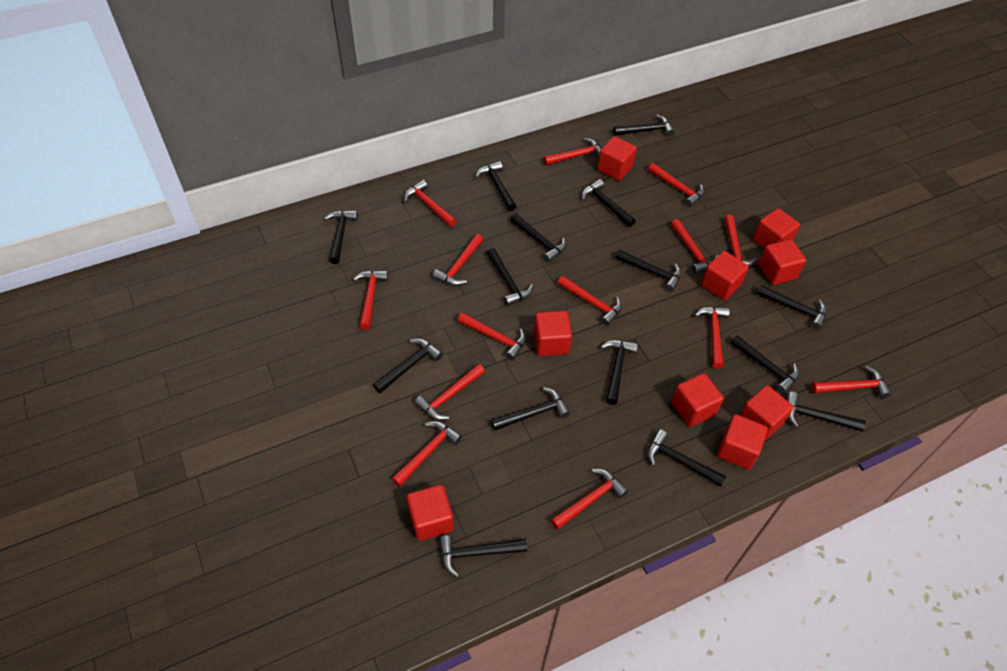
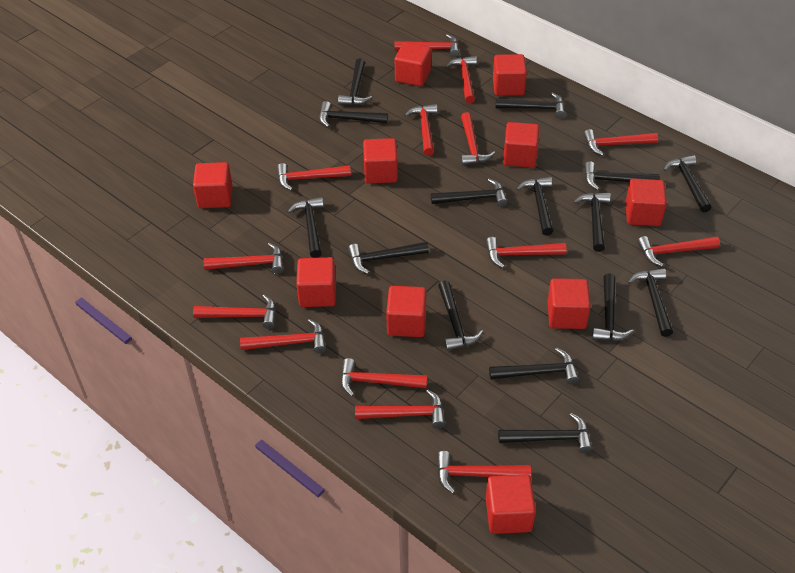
red cube: [407,485,454,541] [534,311,572,356] [597,136,637,181] [671,373,724,427] [701,251,749,300] [717,414,768,470] [740,385,793,441] [753,208,800,249] [758,239,806,285] = 9 -> [193,162,233,208] [296,257,336,307] [363,138,398,184] [386,286,426,337] [395,42,431,86] [486,474,536,534] [493,54,527,96] [503,122,539,168] [547,278,591,329] [626,179,667,226] = 10

